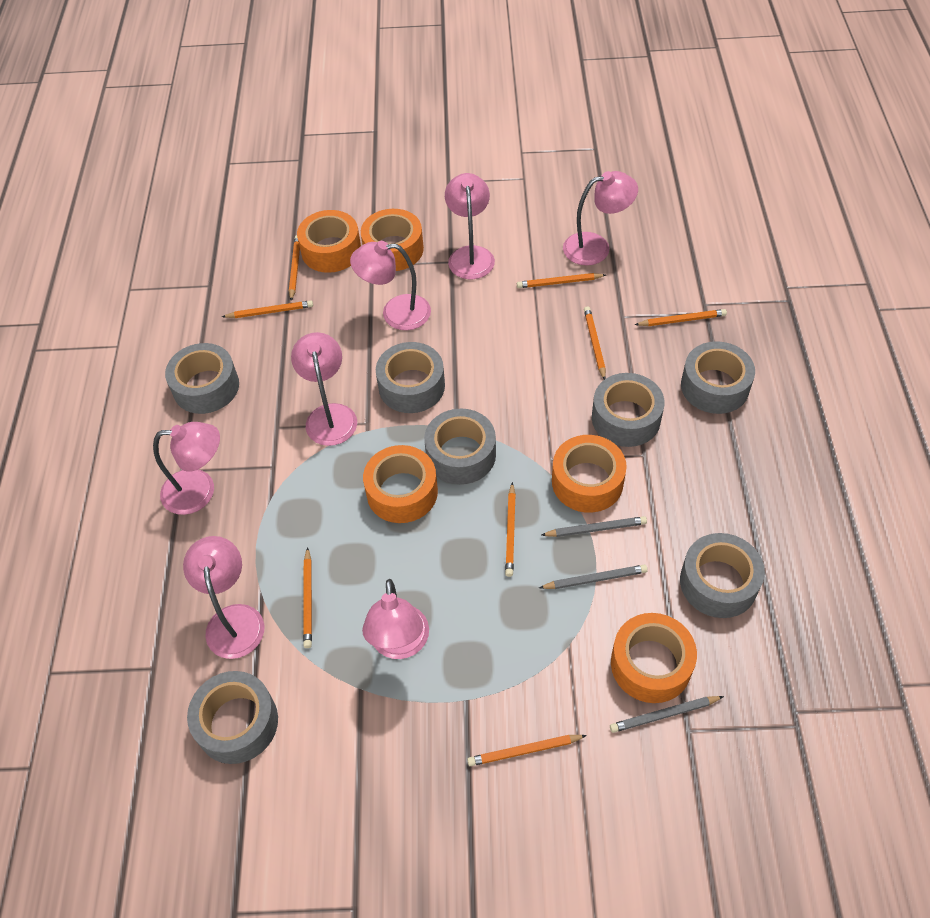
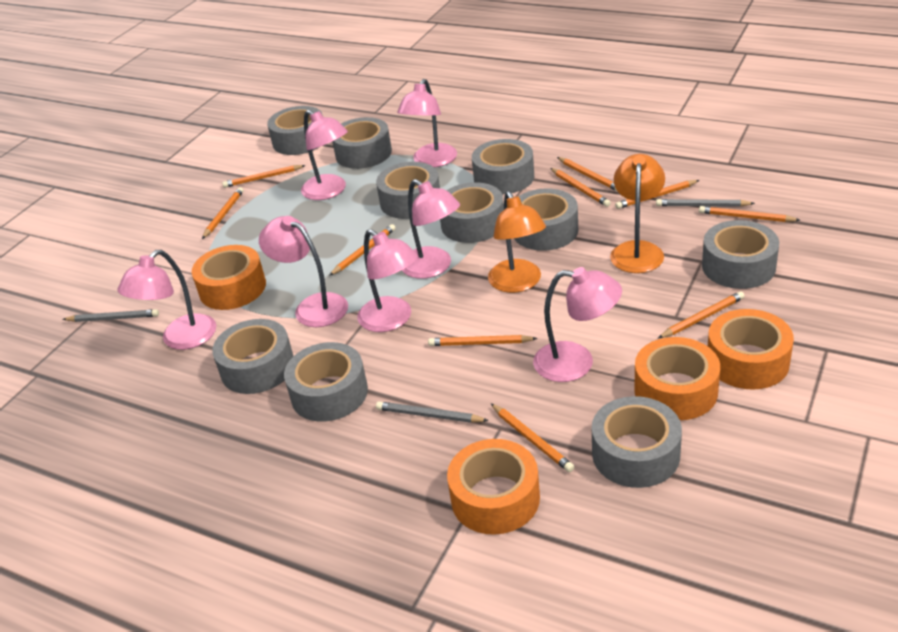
grey tape: [165,343,239,414] [187,671,278,764] [376,342,445,413] [424,409,496,484] [592,373,665,447] [680,533,765,618] [681,341,755,414] = 7 -> [212,319,293,394] [267,106,322,155] [284,342,368,422] [332,117,392,169] [376,162,440,219] [440,182,504,243] [472,139,534,194] [514,188,578,251] [592,396,682,488] [702,220,779,289] = 10
orange lamp: none = 0 -> [488,191,546,293] [610,154,665,273] = 2
orange pencil: [222,300,313,318] [289,235,300,301] [303,547,312,648] [467,735,587,766] [505,482,516,577] [517,273,606,288] [584,306,606,380] [635,309,727,326] = 8 -> [202,187,244,239] [222,165,306,188] [329,224,396,276] [428,335,538,346] [491,404,574,472] [550,168,611,207] [557,157,618,192] [615,180,699,209] [658,291,745,338] [699,206,800,222] = 10
orange tape: [297,210,361,273] [361,209,424,271] [363,445,438,523] [552,435,627,513] [611,613,697,703] = 5 -> [191,245,266,310] [447,439,540,535] [634,337,720,420] [708,309,794,390] = 4

